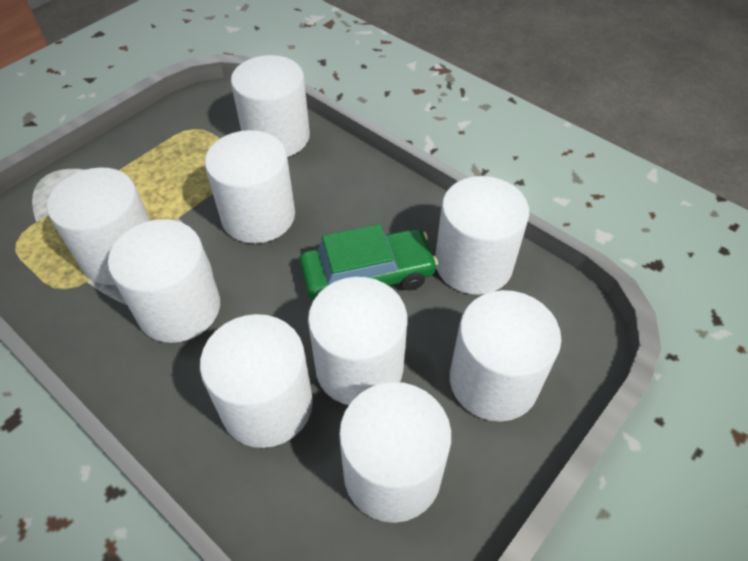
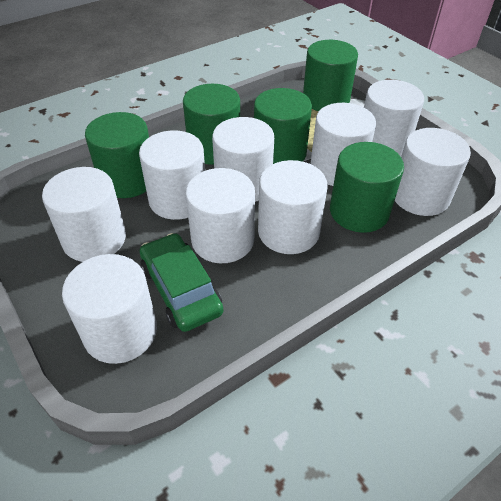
green cylinder: none = 0 -> [85,112,149,198] [183,84,240,165] [254,88,312,164] [303,40,358,111] [330,142,404,233] = 5

